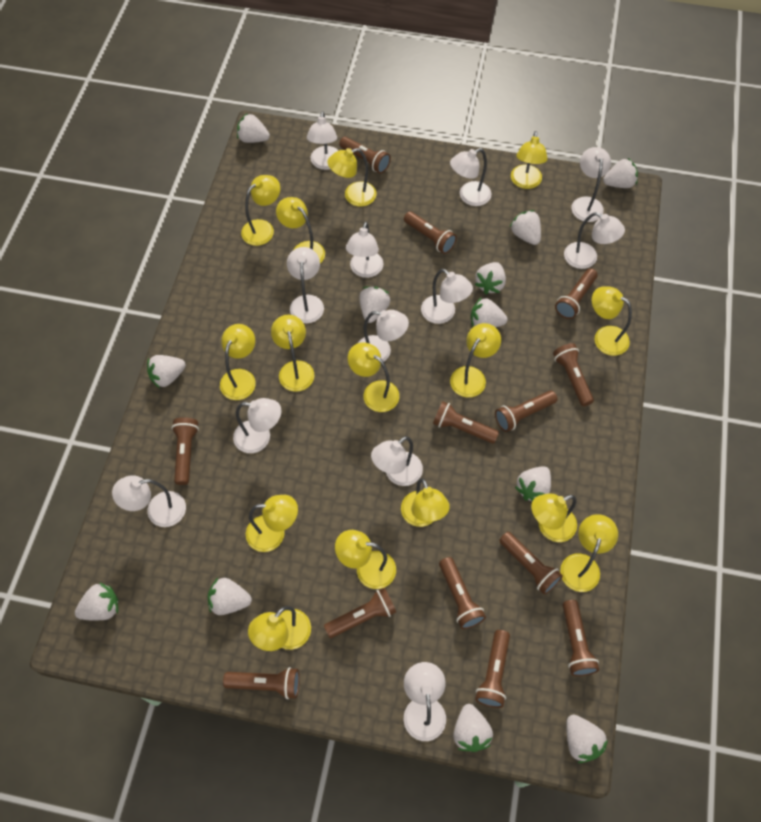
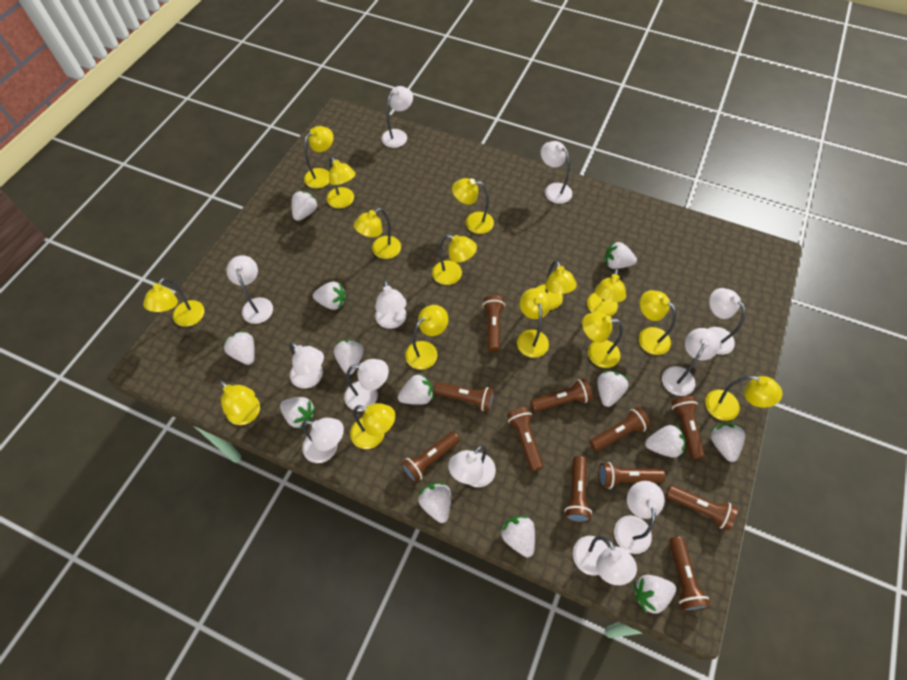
brown flashlight: [171,417,199,485] [223,667,300,699] [324,587,396,638] [339,137,391,174] [404,211,457,254] [433,401,499,444] [439,557,486,629] [475,630,510,708] [495,391,557,432] [499,532,563,595] [553,343,594,406] [555,268,598,319] [563,600,599,676] = 13 -> [401,432,460,483] [434,382,494,412] [483,295,505,352] [507,407,544,471] [531,378,593,412] [565,456,592,523] [589,407,651,451] [598,462,666,489] [666,485,738,531] [669,536,710,611] [671,396,705,460] = 11
white strawberry: [75,582,118,621] [147,355,186,388] [208,578,252,615] [237,113,270,143] [359,286,390,323] [453,704,493,752] [471,297,508,327] [475,262,506,294] [510,210,541,245] [515,466,551,501] [566,715,608,763] [603,158,638,188] = 12 -> [223,331,255,365] [280,397,316,429] [292,191,318,221] [313,281,345,310] [334,340,364,375] [398,373,433,405] [418,483,451,523] [500,516,535,557] [597,371,629,407] [604,241,637,269] [634,575,676,614] [645,425,685,458] [710,423,745,462] = 13

